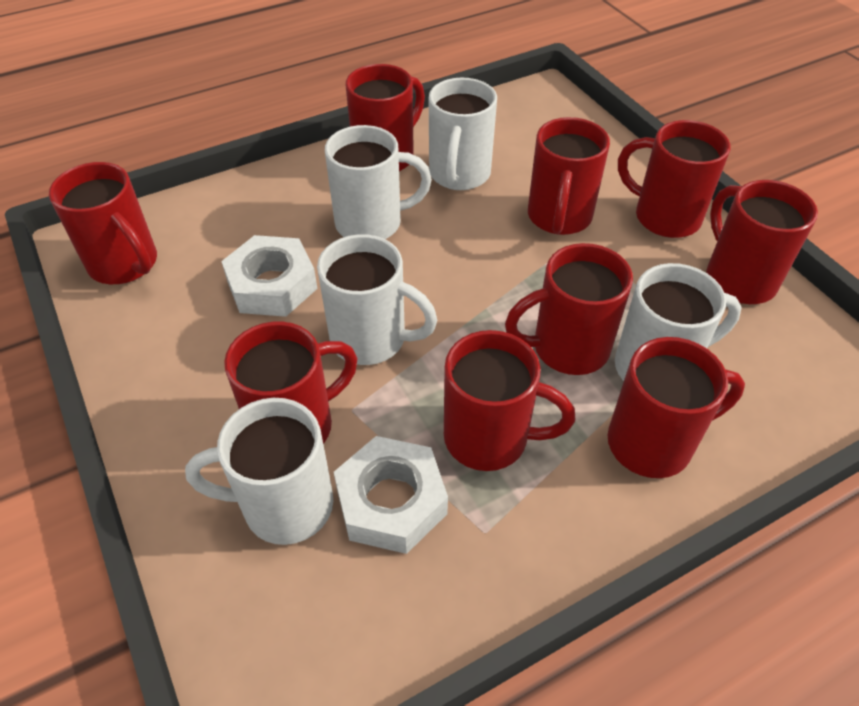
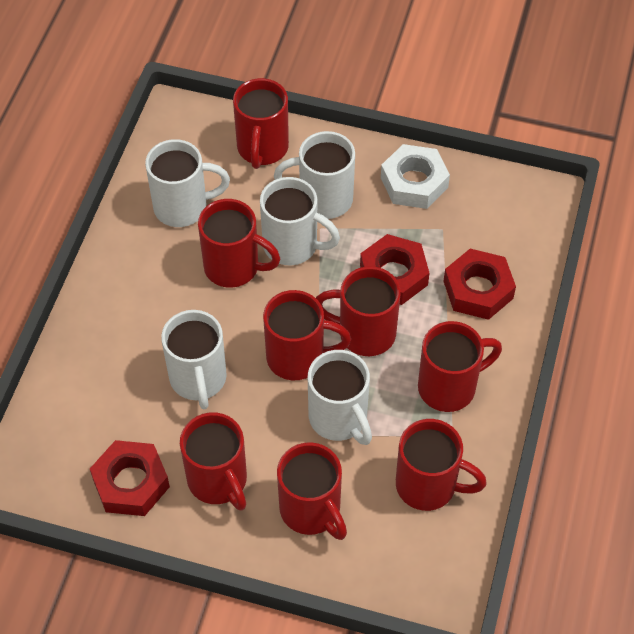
red mug: [49,162,157,284] [224,322,358,444] [346,64,425,171] [444,330,575,471] [505,243,633,375] [528,117,610,235] [608,337,745,478] [618,120,731,238] [706,180,818,304] = 9 -> [180,412,247,511] [198,199,280,288] [233,78,289,169] [263,290,351,380] [277,442,347,540] [316,266,401,356] [396,419,487,511] [418,321,502,412] = 8
red nut: none = 0 -> [90,440,170,516] [360,234,429,305] [443,249,516,320] = 3
white nut: [221,235,317,317] [334,436,448,554] = 2 -> [381,144,450,209] = 1

